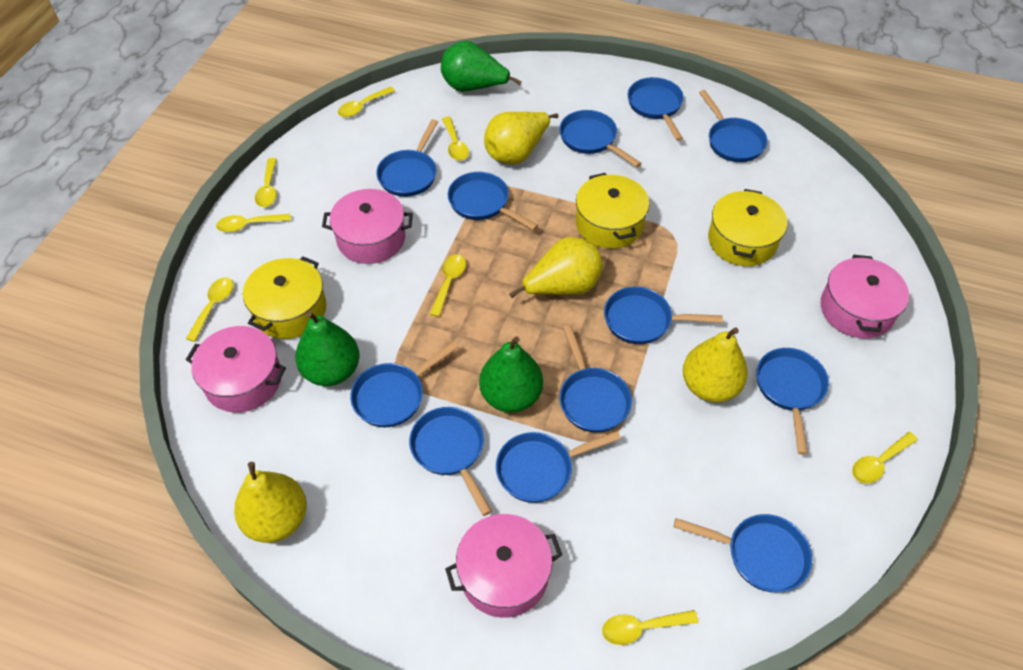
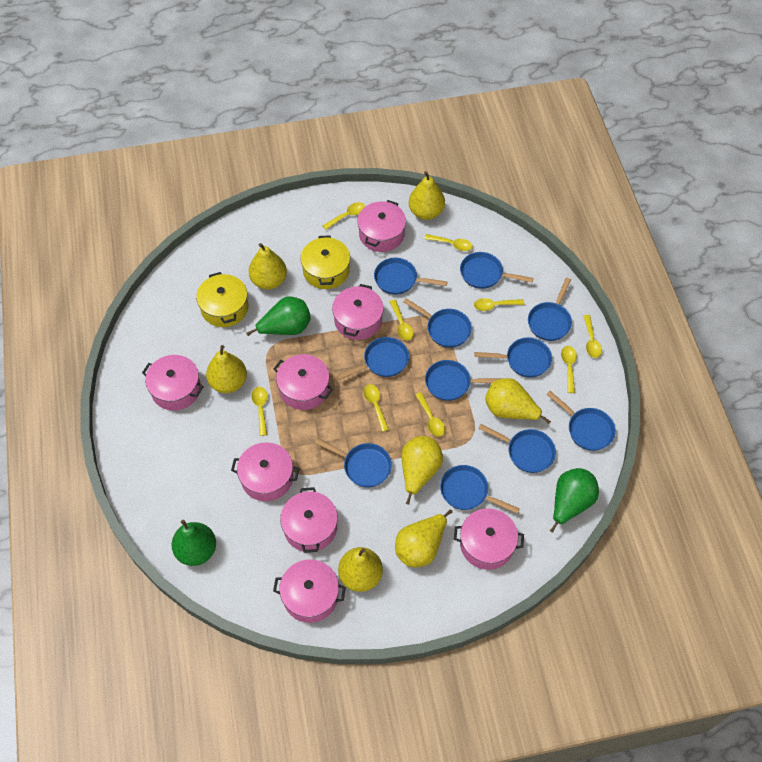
blue pan: [350,341,459,427] [376,119,438,197] [409,407,492,516] [448,172,538,230] [496,431,621,503] [559,110,641,168] [559,325,632,433] [604,287,723,344] [628,77,684,141] [674,514,812,592] [699,90,768,162] [756,348,829,455] = 12 -> [315,438,392,487] [337,337,409,380] [374,258,447,295] [403,298,472,348] [425,360,503,401] [440,465,520,514] [460,252,533,289] [475,337,552,378] [478,424,556,473] [528,278,572,341] [547,391,616,451] = 11
pink pot: [186,326,286,413] [322,189,413,264] [445,514,562,618] [821,255,909,339] = 4 -> [142,355,204,411] [231,442,300,501] [273,354,333,410] [273,559,346,623] [280,487,338,553] [332,284,384,340] [357,200,406,252] [454,508,524,570] = 8
yellow pear: [234,462,307,543] [484,112,558,164] [509,237,603,298] [683,327,748,402] = 4 -> [206,345,247,393] [249,243,287,290] [338,547,383,592] [395,509,453,567] [401,436,443,505] [409,171,445,220] [485,378,551,424] = 7
yellow pot: [243,256,326,339] [576,173,649,249] [708,189,787,266] = 3 -> [196,272,248,327] [300,235,350,289] = 2
yellow spoon: [186,277,233,342] [216,214,291,232] [255,158,277,207] [338,87,395,117] [430,254,466,317] [442,117,469,161] [602,610,698,645] [852,432,918,483] = 8 -> [251,387,268,436] [323,202,365,230] [363,384,389,432] [390,300,414,341] [416,392,445,437] [424,234,473,251] [474,298,524,311] [561,346,577,393] [584,315,602,358] = 9

